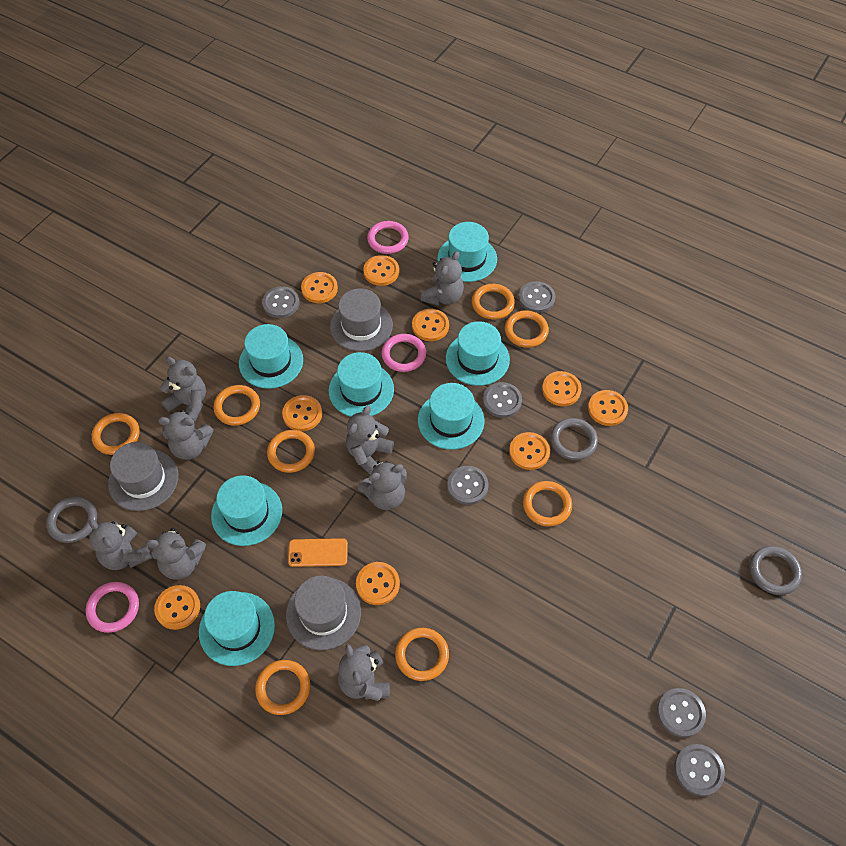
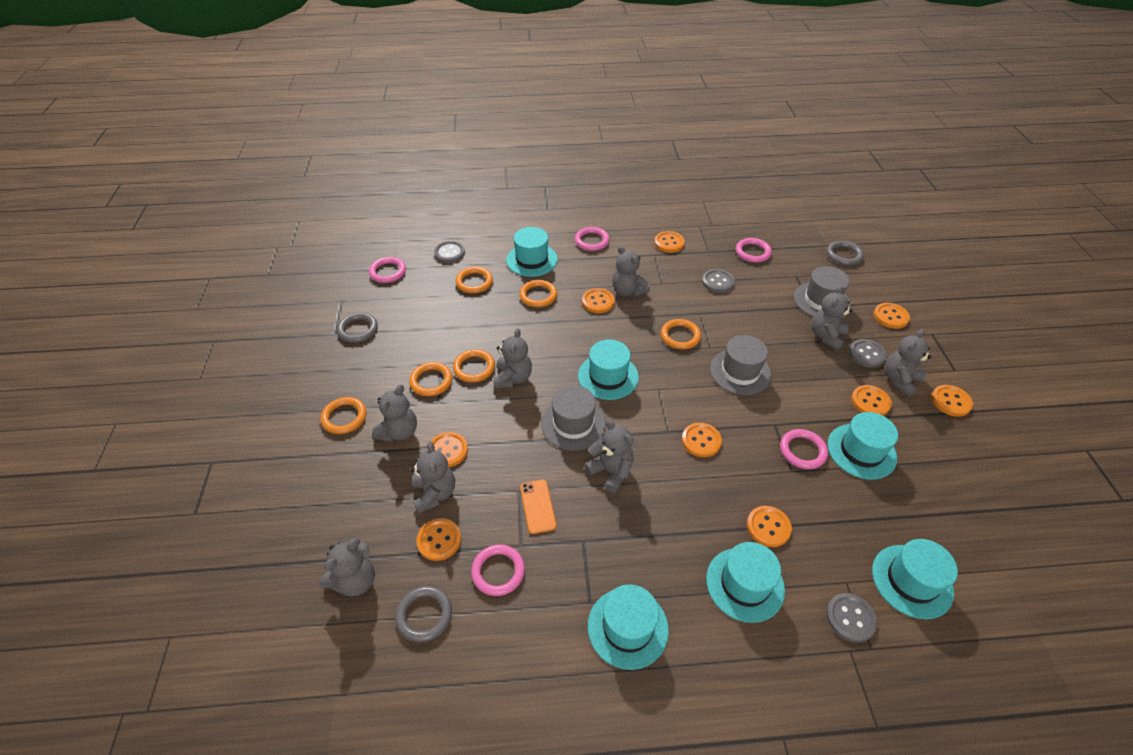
grey button: [262,286,299,318] [447,466,489,505] [483,382,522,418] [519,281,556,313] [657,688,706,737] [674,744,725,796] = 6 -> [434,241,465,263] [702,269,735,293] [826,593,877,643] [849,339,887,368] = 4
orange ring: [92,413,140,455] [213,385,260,426] [255,660,310,715] [267,430,315,473] [395,628,449,681] [472,284,515,320] [505,310,549,348] [523,481,572,526] = 8 -> [321,397,367,434] [409,362,452,396] [453,349,495,383] [456,267,493,294] [519,280,557,307] [661,319,701,350] = 6
pink ring: [86,582,139,633] [367,221,409,254] [382,334,426,372] = 3 -> [369,257,406,283] [471,544,525,596] [575,227,610,251] [736,238,772,263] [780,429,828,469] = 5
turquoise hat: [199,591,275,666] [211,475,282,546] [239,324,303,389] [329,352,394,417] [418,383,484,450] [437,222,497,282] [446,321,510,386] = 7 -> [506,227,558,277] [578,339,639,400] [588,584,669,670] [706,542,785,623] [827,412,898,480] [872,539,958,619] = 6

